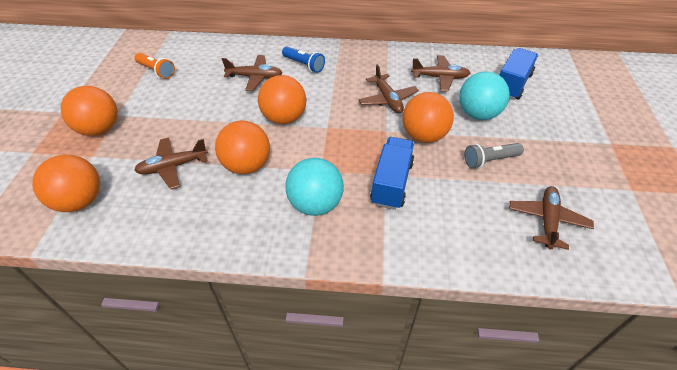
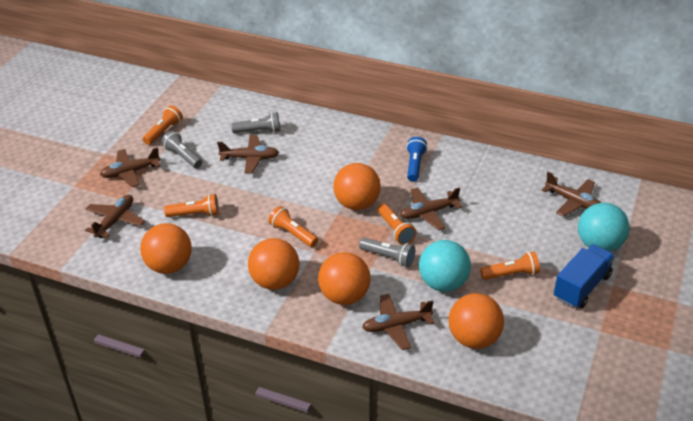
blue truck: [370,137,414,210] [500,48,538,100] = 2 -> [554,244,615,308] = 1
brown plane: [134,137,208,189] [222,55,282,91] [358,64,419,113] [411,55,470,91] [509,186,594,250] = 5 -> [85,195,145,238] [100,147,161,187] [217,135,279,173] [362,294,435,350] [400,187,462,230] [541,172,601,216] = 6
grey flashlight: [465,143,524,168] = 1 -> [161,131,202,168] [231,112,280,133] [359,237,415,267] = 3
orange flashlight: [134,53,175,79] = 1 -> [143,105,183,145] [164,194,219,217] [268,206,318,247] [378,203,417,245] [480,251,540,280] = 5

